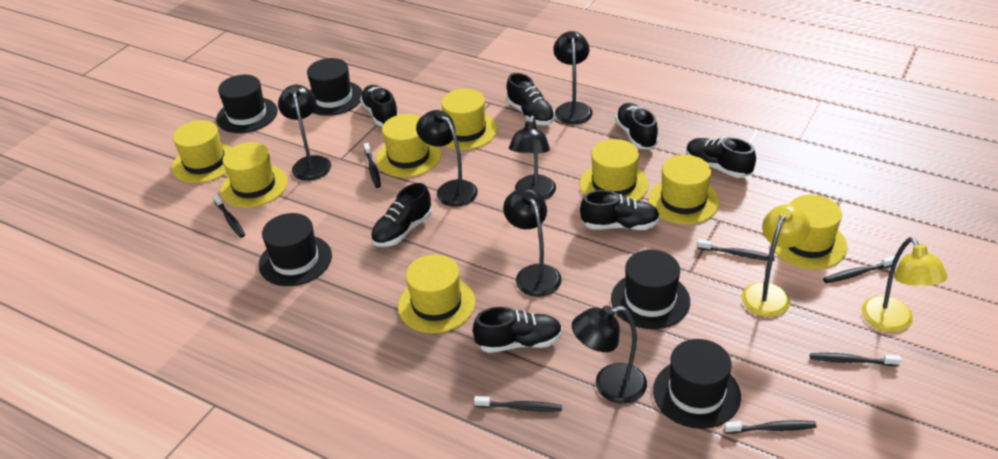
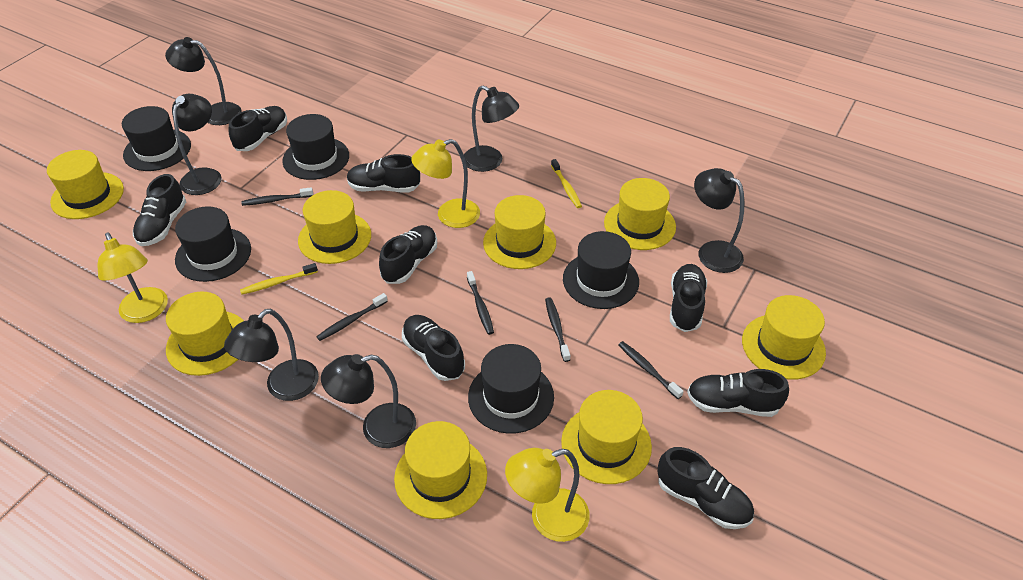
black shoe: [360,85,399,126] [371,183,432,247] [473,307,562,353] [507,73,555,125] [580,190,660,230] [615,103,658,149] [686,137,756,178] = 7 -> [133,174,186,246] [229,106,287,151] [347,154,420,192] [379,225,437,284] [402,315,465,381] [657,447,754,529] [670,264,707,332] [687,369,789,417] = 8
black toothbrush: [213,194,245,238] [364,143,381,188] [474,396,562,412] [697,239,775,261] [724,420,817,434] [810,353,901,366] [823,256,895,283] = 7 -> [241,187,313,206] [316,293,388,341] [467,271,494,335] [545,297,570,362] [618,341,684,399] = 5
yellow lamp: [741,205,810,317] [861,237,948,332] = 2 -> [98,232,168,323] [411,139,480,228] [505,448,590,542] = 3
yellow toothbrush: none = 0 -> [240,263,318,295] [551,159,582,208] = 2

